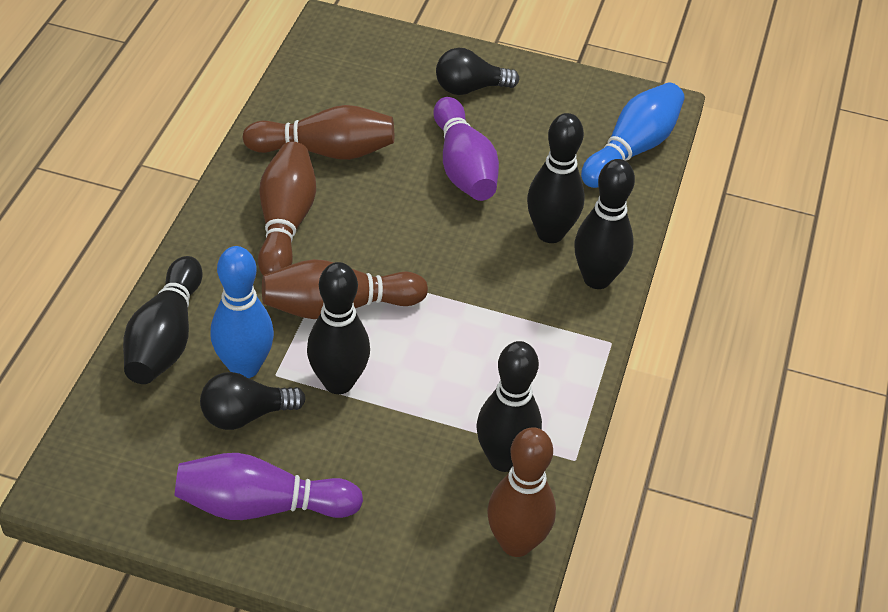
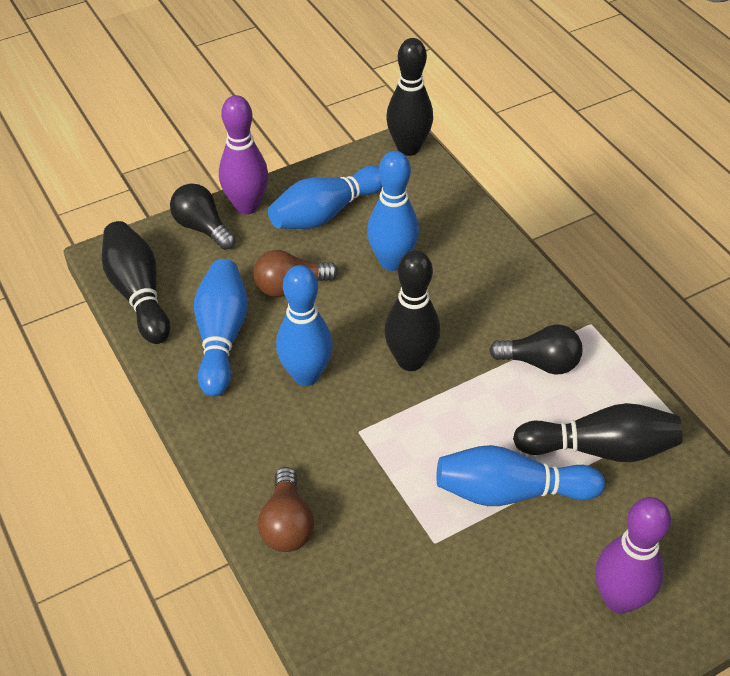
black bowling pin: [123,256,203,384] [307,262,370,394] [476,341,542,472] [527,113,585,243] [574,159,635,289] = 5 -> [102,221,170,344] [384,250,440,371] [386,38,433,156] [513,403,682,462] = 4
blue bowling pin: [211,246,274,378] [581,82,685,188] = 2 -> [194,259,248,397] [268,166,382,229] [276,265,333,386] [367,151,419,271] [436,445,605,506] = 5
brown bowling pin: [242,105,394,160] [258,142,316,275] [262,259,428,319] [487,427,556,557] = 4 -> none = 0
brown light bulb: none = 0 -> [253,250,338,297] [258,467,314,552] = 2

